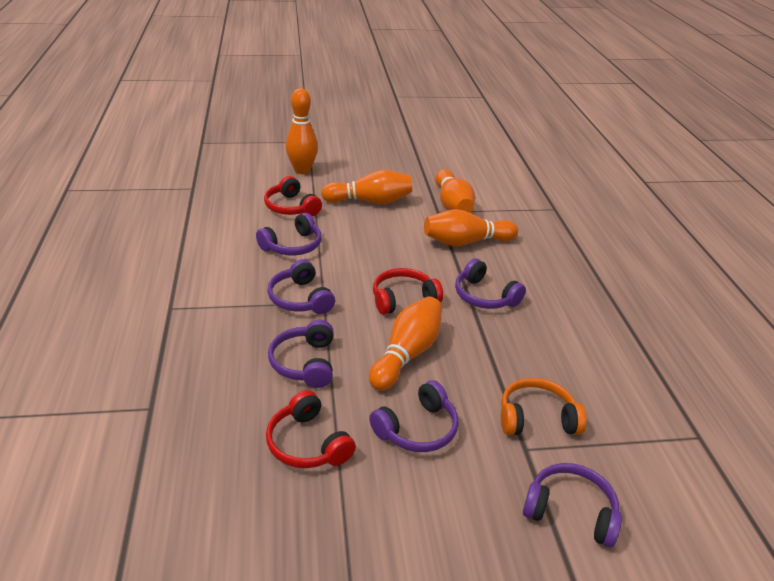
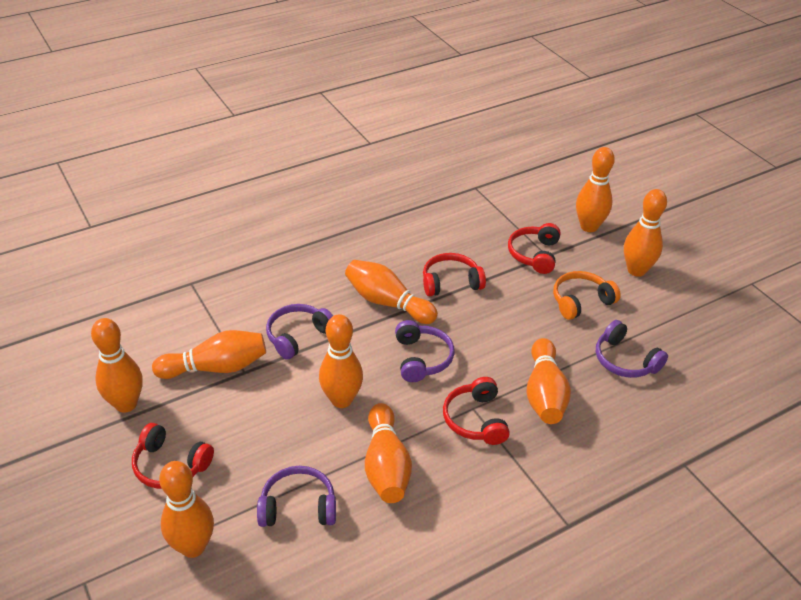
orange bowling pin: [286,88,318,174] [321,170,412,204] [369,297,442,391] [424,209,518,246] [435,169,475,213] = 5 -> [91,318,143,413] [152,330,266,379] [159,461,214,558] [319,314,363,408] [345,260,438,324] [365,403,412,503] [527,338,571,424] [576,147,615,232] [624,189,667,277] = 9
purple headphones: [256,213,321,255] [268,259,335,314] [268,320,333,388] [369,380,459,452] [455,258,526,309] [523,463,622,547] = 6 -> [257,466,336,527] [266,304,333,360] [395,320,454,382] [596,320,668,378] = 4
red headphones: [264,176,322,216] [266,390,356,468] [373,268,443,315] = 3 -> [132,423,214,489] [423,253,486,296] [443,377,510,445] [508,223,561,274] = 4

